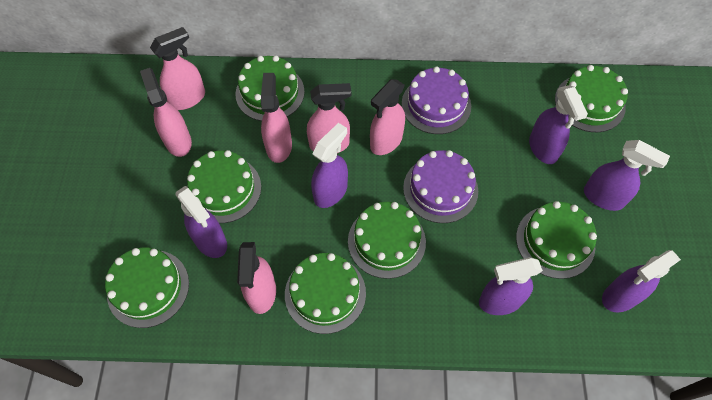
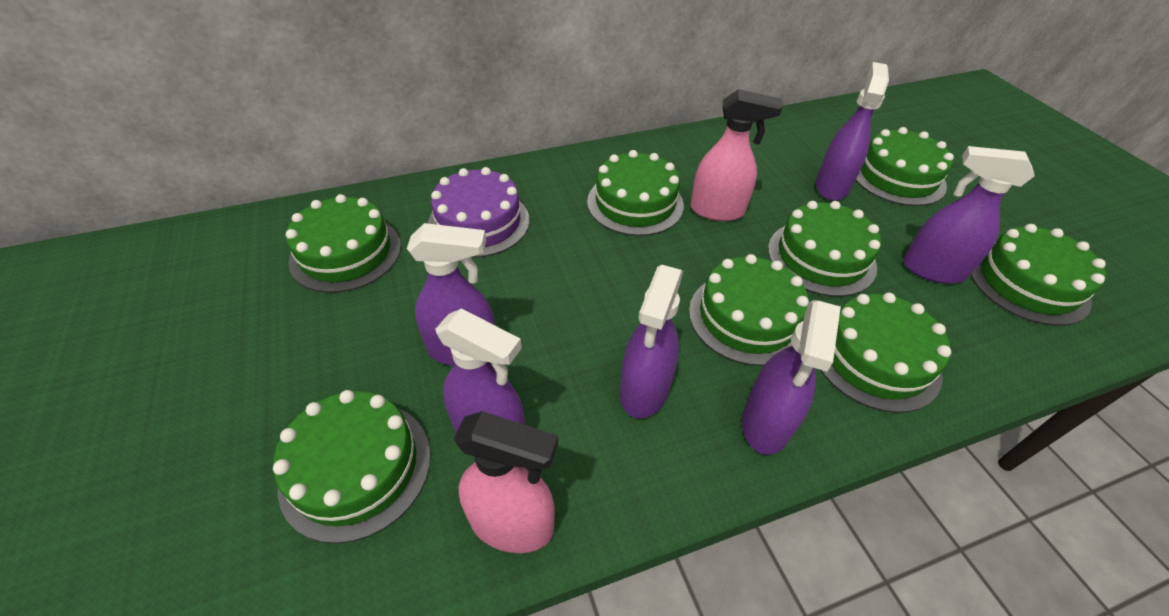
green cake: [105,247,189,328] [187,150,261,223] [235,55,305,121] [285,253,366,334] [348,202,426,279] [516,201,597,279] [555,65,628,132] = 7 -> [273,390,431,544] [286,194,401,293] [587,150,684,236] [689,254,809,366] [768,201,881,297] [821,293,951,413] [855,127,954,206] [970,224,1106,326] = 8
pink spray bottle: [140,68,192,157] [150,27,205,110] [237,242,276,314] [261,73,292,163] [307,83,351,153] [370,79,405,155] = 6 -> [454,411,558,553] [690,89,783,221] = 2
purple cake: [402,66,471,134] [403,150,478,223] = 2 -> [428,167,529,258] = 1

